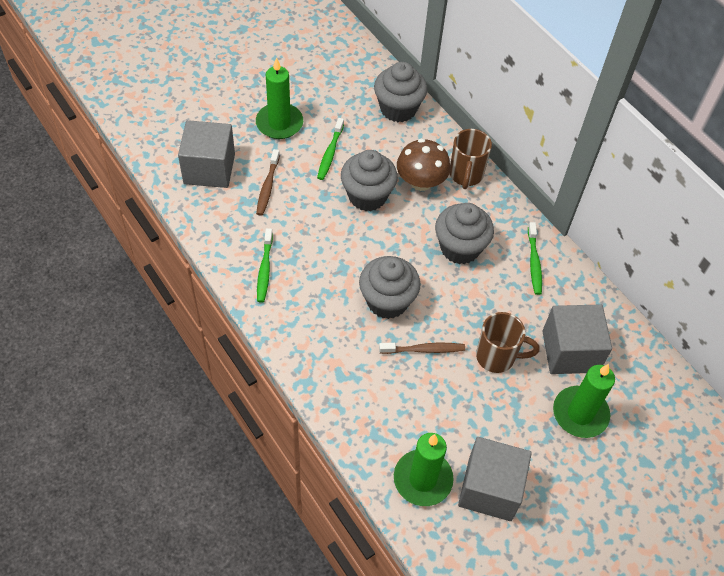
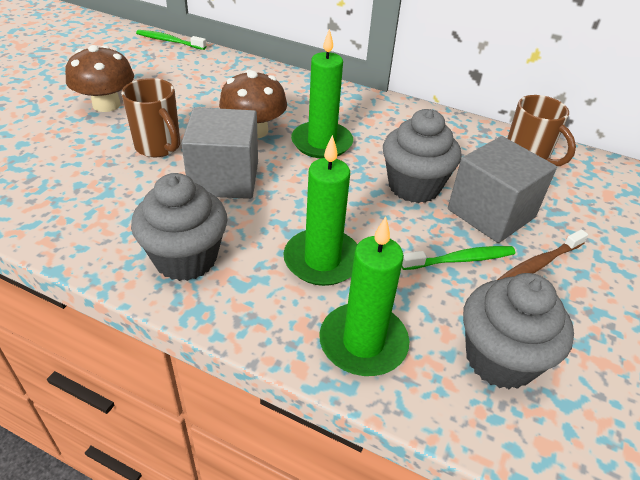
brown mushroom: [397,139,451,191] = 1 -> [65,45,134,112] [219,70,287,138] = 2
brown toothbrush: [256,149,280,216] [379,343,465,354] = 2 -> [497,229,588,280] = 1
green toothbrush: [257,228,273,303] [317,118,344,180] [528,222,542,295] = 3 -> [136,30,206,50] [402,246,515,270] = 2
grey cube: [178,120,235,188] [458,437,532,521] [542,305,612,374] = 3 -> [181,107,258,199] [448,136,557,243] = 2
grey cupcake: [341,150,398,211] [359,256,421,319] [374,62,427,122] [435,203,494,264] = 4 -> [131,173,228,281] [383,109,461,203] [463,273,574,389] = 3

